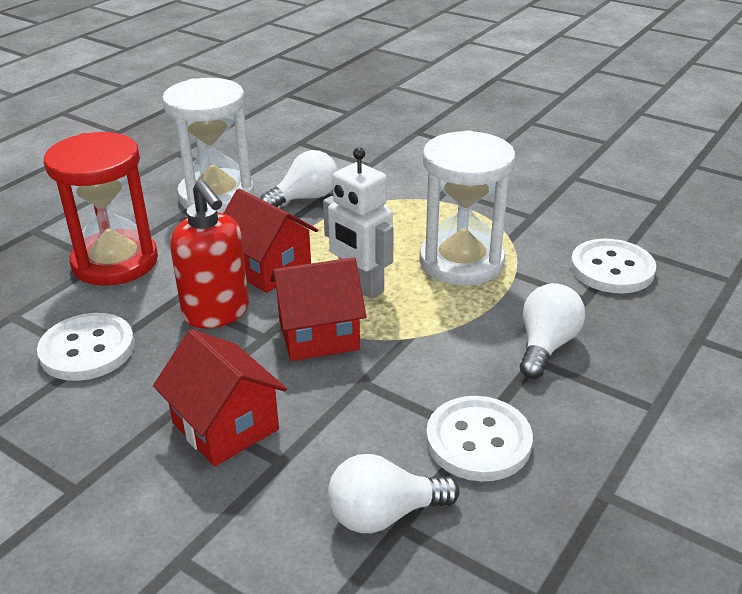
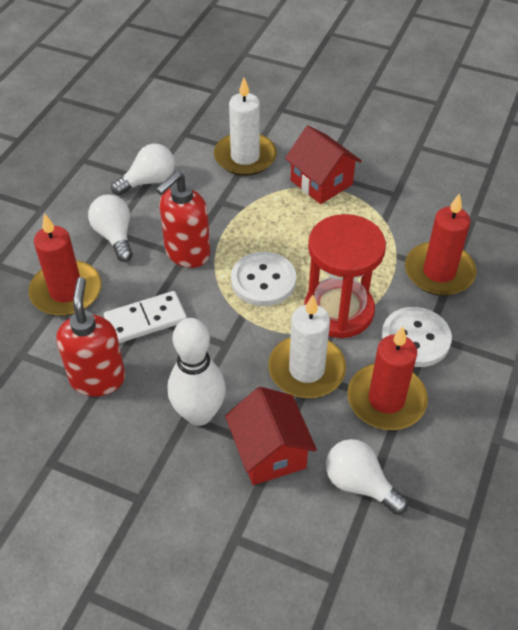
red candle: none = 0 -> [28,213,101,316] [347,326,428,430] [405,193,477,296] = 3
red house: [153,329,287,466] [223,189,318,293] [270,257,367,361] = 3 -> [225,387,317,485] [285,126,362,204] = 2
red soap dispenser: [170,180,249,329] = 1 -> [56,277,125,396] [156,172,210,268] = 2
white bowling pin: none = 0 -> [168,318,226,426] = 1
white button: [37,313,135,381] [426,396,533,482] [570,239,656,293] = 3 -> [231,252,296,306] [381,307,452,367] = 2
white candle: none = 0 -> [214,78,277,176] [268,295,346,398] = 2
white domino: none = 0 -> [104,291,187,343] = 1
white hourglass: [162,78,254,213] [419,130,516,286] = 2 -> none = 0
white robot: [323,147,394,299] = 1 -> none = 0

